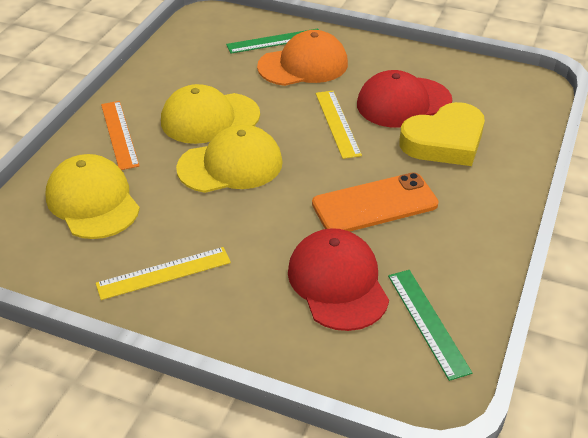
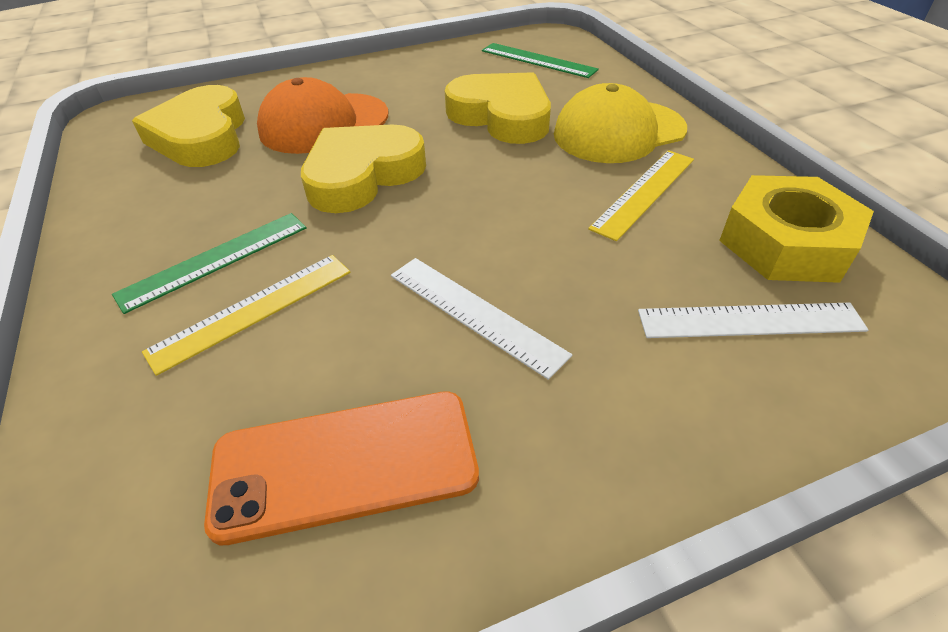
orange ruler: [101,101,140,170] = 1 -> none = 0
red cap: [288,228,389,331] [357,70,452,128] = 2 -> none = 0
white ruler: none = 0 -> [391,258,572,380] [638,303,868,338] = 2
yellow cap: [45,154,140,239] [161,84,260,144] [176,125,283,193] = 3 -> [554,83,687,163] = 1
yellow heart: [399,102,485,166] = 1 -> [132,85,245,167] [301,125,426,213] [445,72,551,144] = 3
yellow nut: none = 0 -> [719,175,874,283] = 1

